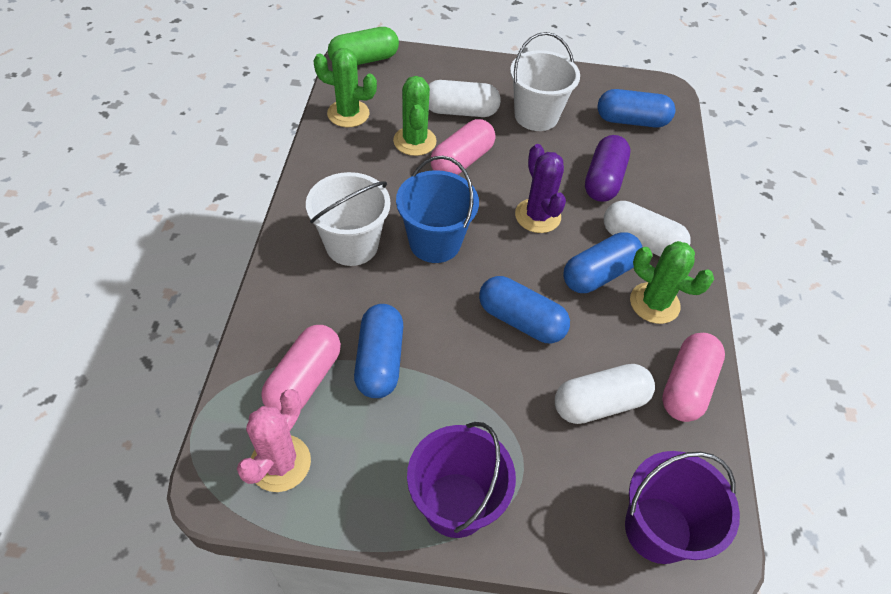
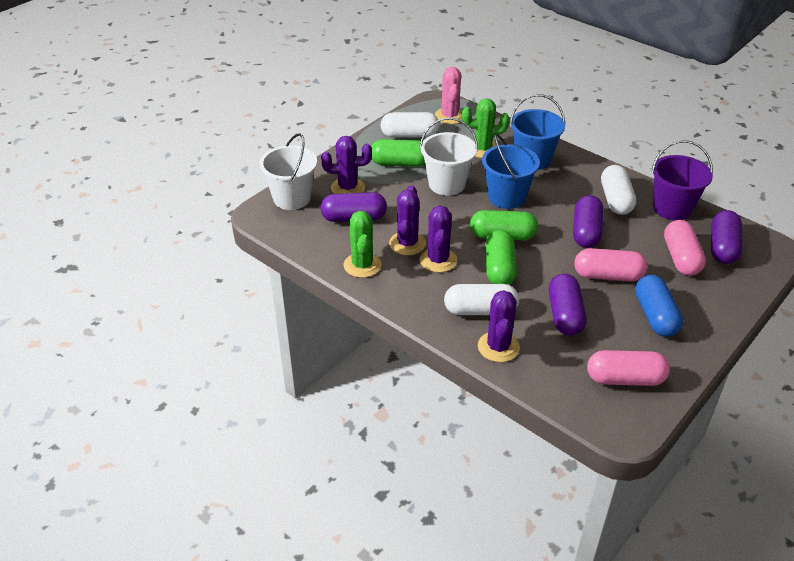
blue bucket: [396,156,479,263] = 1 -> [482,134,540,209] [510,94,565,170] = 2
blue capsule: [354,304,403,398] [479,276,570,343] [563,232,642,293] [597,89,675,128] = 4 -> [635,275,683,337] = 1
green cactus: [313,48,377,127] [393,76,436,156] [630,241,714,324] = 3 -> [344,211,381,278] [461,98,510,158] = 2
green capsule: [328,27,399,65] = 1 -> [371,139,425,167] [470,210,538,240] [485,230,517,285] = 3
purple bucket: [407,422,516,538] [625,451,740,564] = 2 -> [652,140,713,220] = 1
purple cactus: [515,144,566,233] = 1 -> [321,136,372,194] [389,185,426,255] [420,206,457,273] [478,290,520,362] = 4
purple capsule: [585,135,630,202] = 1 -> [320,192,387,222] [549,274,586,336] [573,195,603,248] [711,210,743,264] = 4

